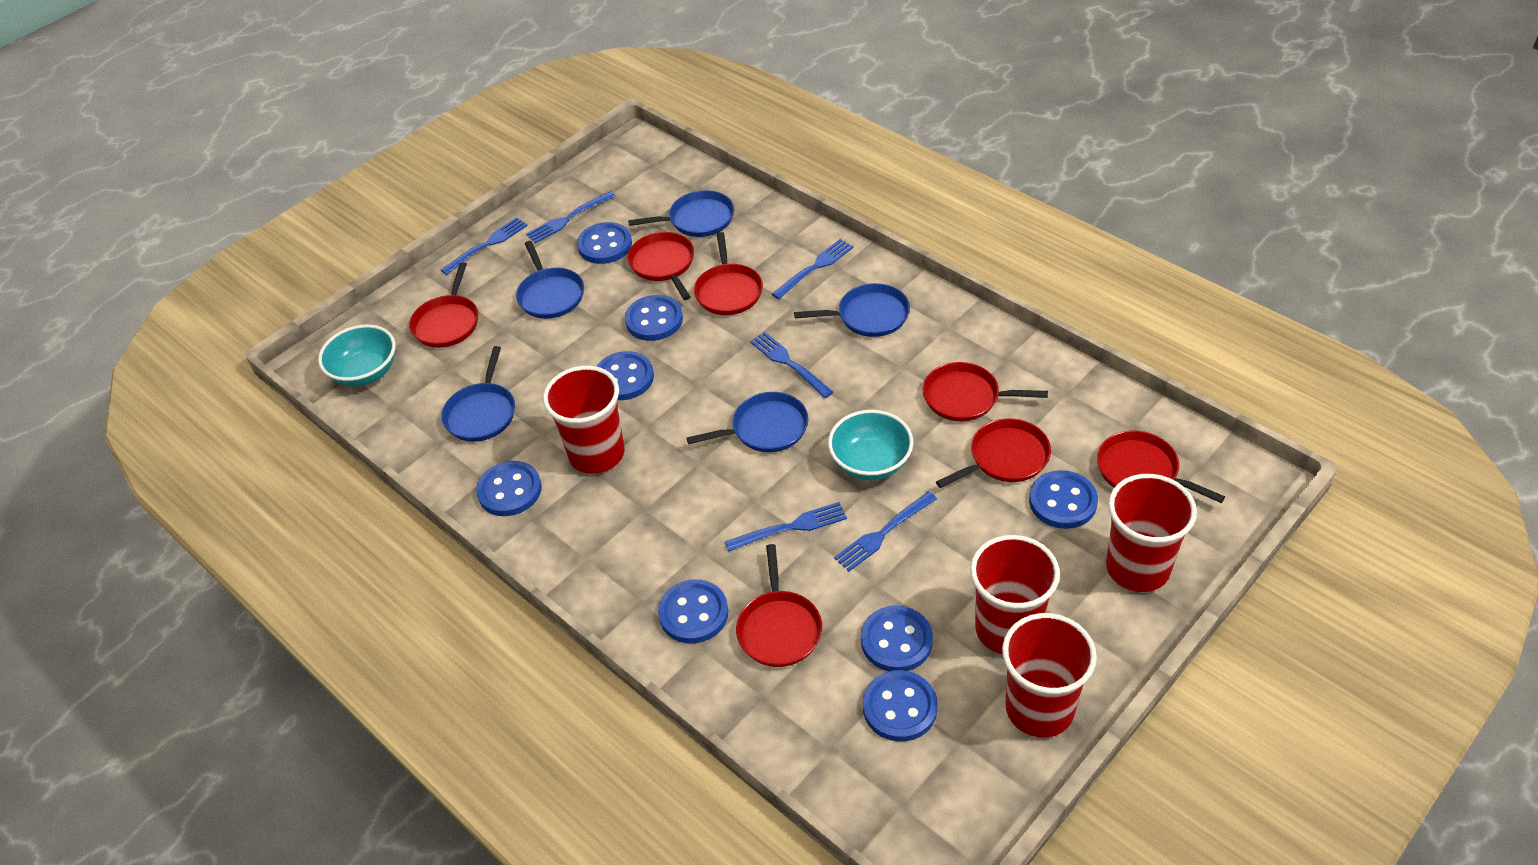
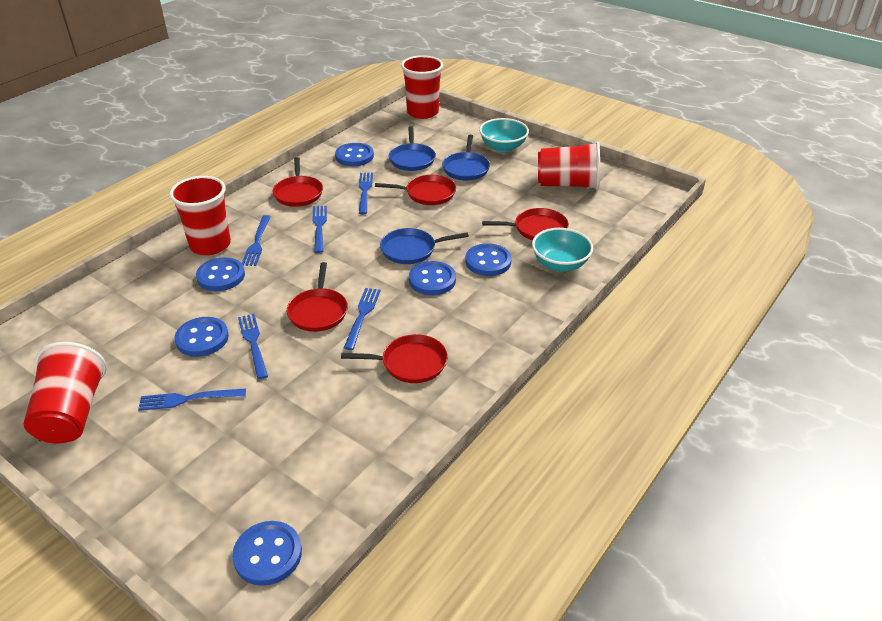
blue button: [476,461,542,516] [577,222,632,264] [596,351,654,400] [625,295,683,341] [658,579,728,643] [861,605,933,671] [863,670,938,742] [1029,470,1098,529] = 8 -> [174,317,229,357] [196,257,245,291] [232,521,302,586] [335,143,374,166] [409,261,456,295] [465,243,511,276] = 6
blue pan: [441,346,515,442] [516,241,584,319] [628,190,734,237] [687,392,808,452] [794,283,910,337] = 5 -> [380,228,469,264] [389,126,436,171] [442,135,490,180] = 3
red pan: [409,262,478,348] [627,232,694,300] [694,232,763,315] [736,544,822,667] [923,362,1048,421] [936,418,1051,488] [1097,431,1225,503] = 7 -> [273,157,323,207] [287,262,348,332] [341,334,448,383] [375,175,456,205] [482,208,569,241] = 5

